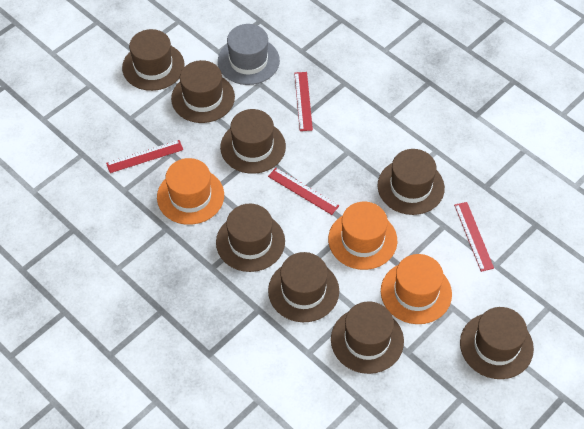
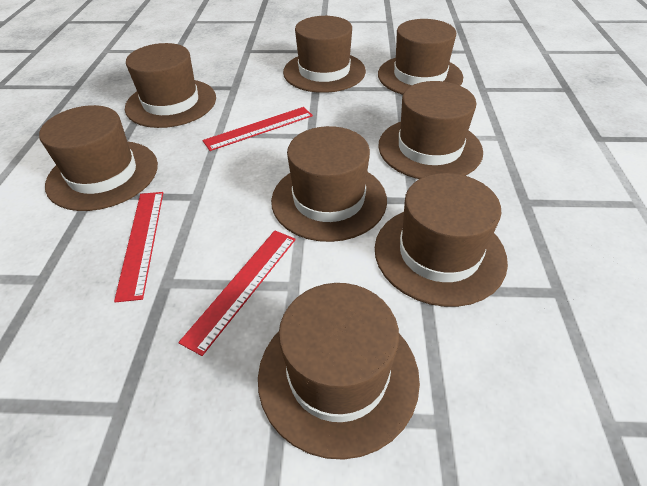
grey hat: [218,24,280,85] = 1 -> none = 0
orange hat: [157,158,224,225] [328,202,397,270] [381,254,452,324] = 3 -> none = 0
red ruler: [106,140,183,173] [268,168,339,215] [294,72,313,131] [454,202,494,272] = 4 -> [114,192,163,302] [178,231,296,356] [203,107,313,151] = 3

